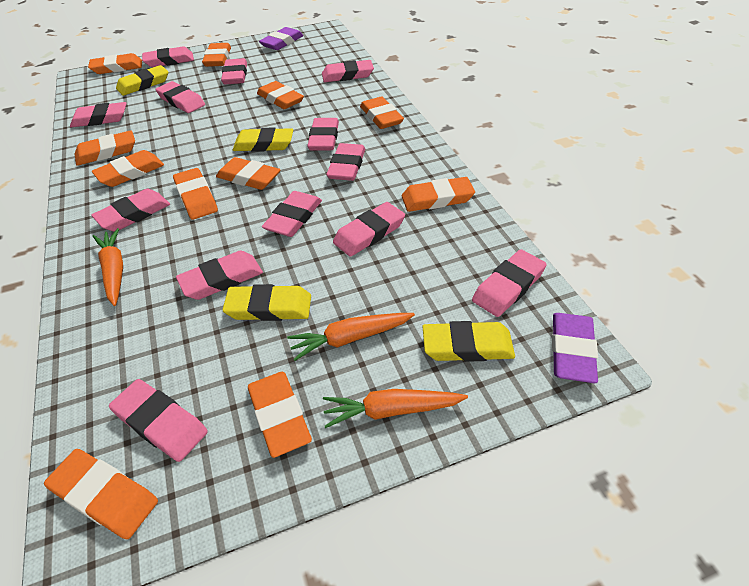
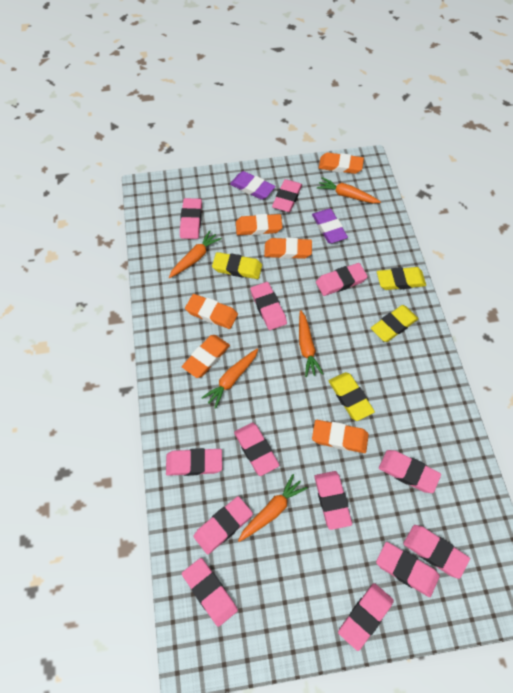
orange carrot: [93,228,123,306] [287,313,415,361] [323,389,468,428] = 3 -> [168,230,222,278] [201,348,258,409] [238,474,307,542] [299,310,323,377] [317,177,381,203] = 5
orange eraser: [44,449,158,539] [75,130,135,166] [88,53,142,74] [92,150,164,187] [173,168,218,220] [202,43,231,67] [216,157,281,190] [248,372,312,458] [257,81,304,109] [360,96,404,129] [402,177,475,212] = 11 -> [182,335,230,378] [185,294,238,329] [236,214,282,235] [264,238,312,259] [312,420,369,453] [319,153,364,174] = 6

